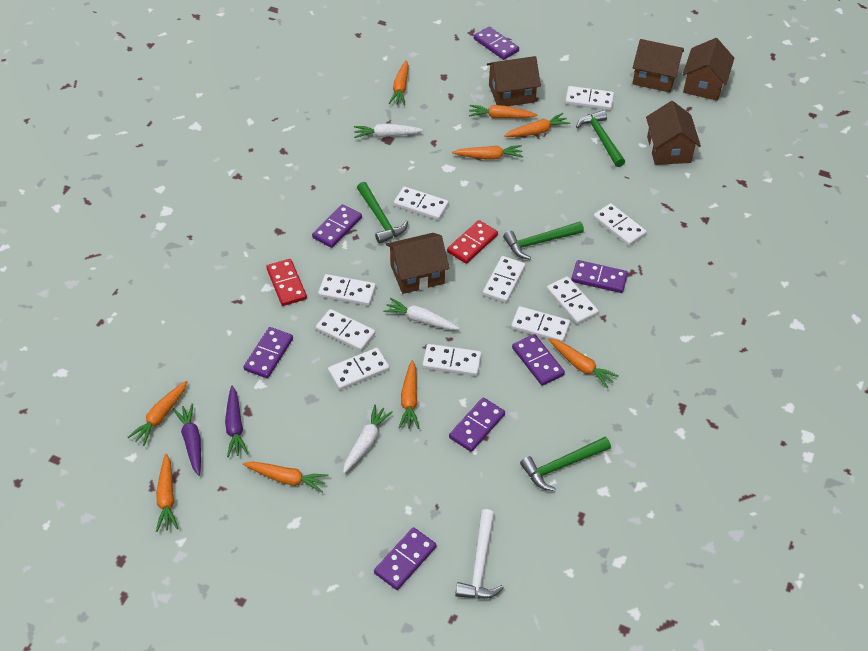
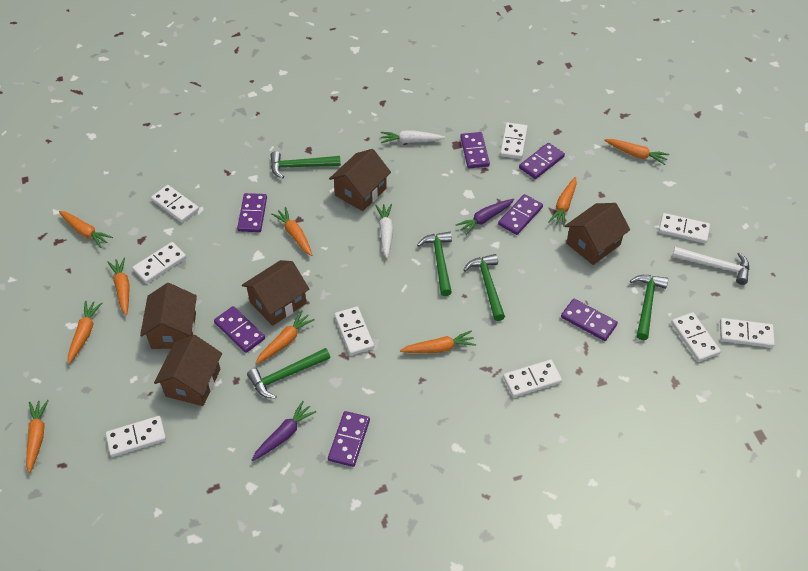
green hammer: [357,182,408,244] [503,222,584,260] [520,437,611,491] [576,110,625,167] = 4 -> [247,348,330,399] [271,151,341,179] [417,232,452,296] [464,254,505,321] [630,275,668,340] = 5
red domino: [266,259,307,306] [447,220,498,264] = 2 -> none = 0
white carrot: [343,404,393,474] [354,124,424,138] [383,298,460,330] = 3 -> [375,204,393,258] [381,130,445,143] = 2
white domino: [316,309,375,351] [318,274,376,306] [328,348,390,390] [394,186,449,220] [423,344,482,376] [483,256,526,303] [511,306,570,342] [547,276,599,324] [565,86,614,110] [593,203,647,246] = 10 -> [106,416,166,457] [132,242,186,284] [151,185,199,223] [334,306,374,355] [500,123,528,159] [503,360,562,398] [659,213,710,243] [671,312,721,362] [720,318,775,348] = 9

